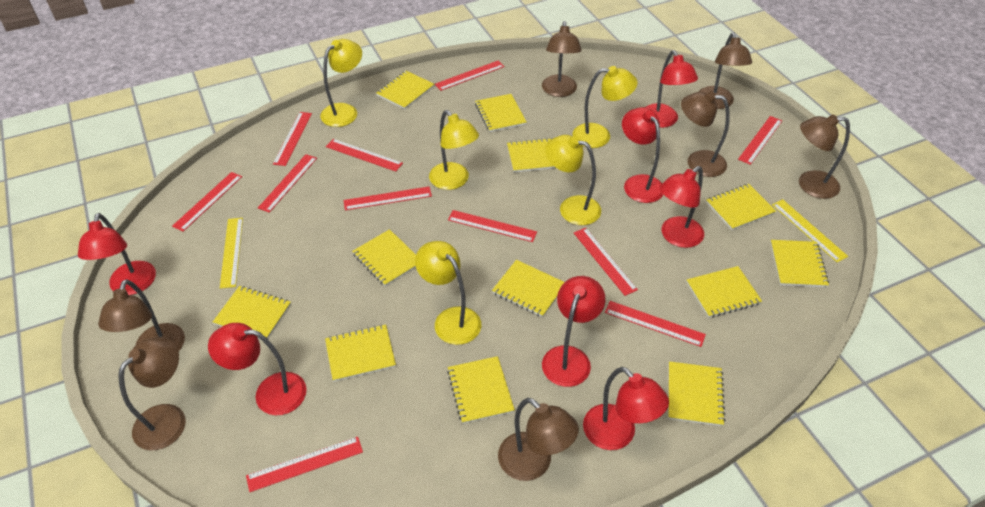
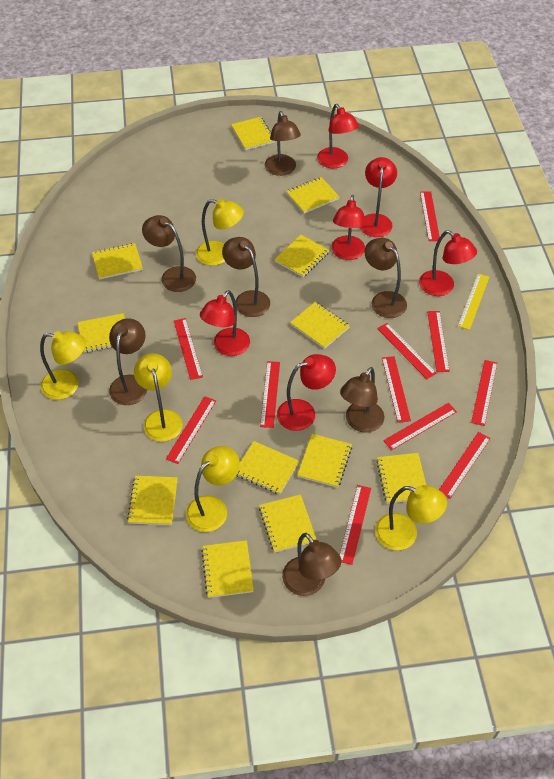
red lamp: [78,213,156,295] [208,323,307,415] [542,276,605,387] [583,367,669,450] [622,107,663,203] [645,50,698,128] [659,166,704,248] = 7 -> [200,290,250,356] [277,354,336,431] [317,104,359,168] [331,195,366,260] [360,157,397,237] [419,230,477,296] = 6
yellow ruler: [220,218,243,289] [772,199,848,262] = 2 -> [458,274,489,330] = 1

